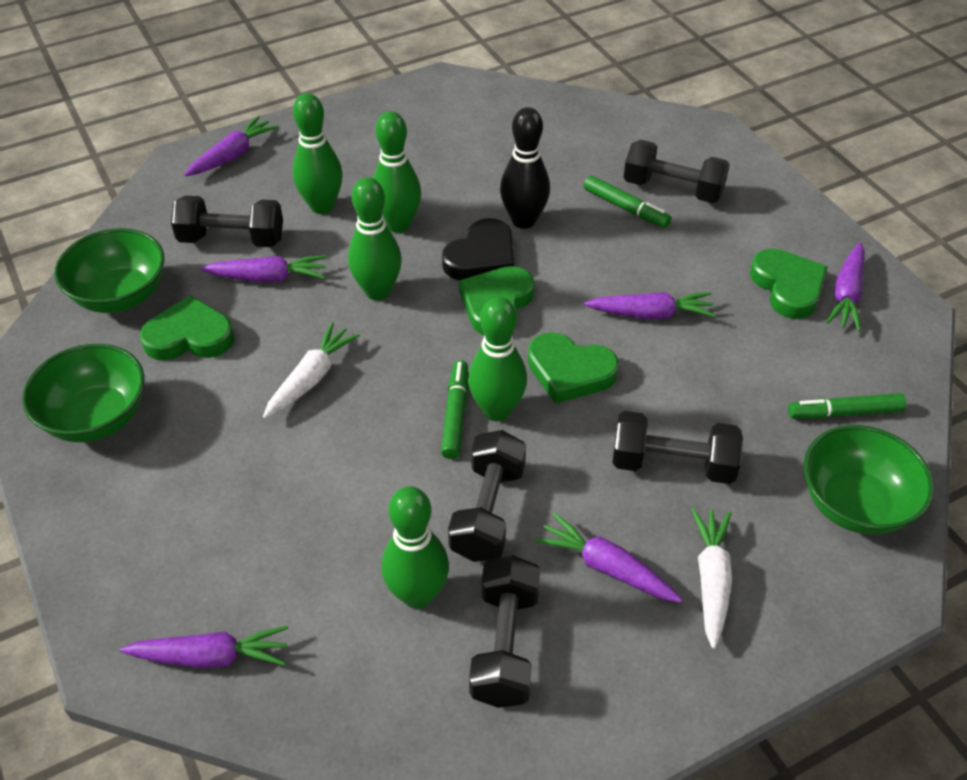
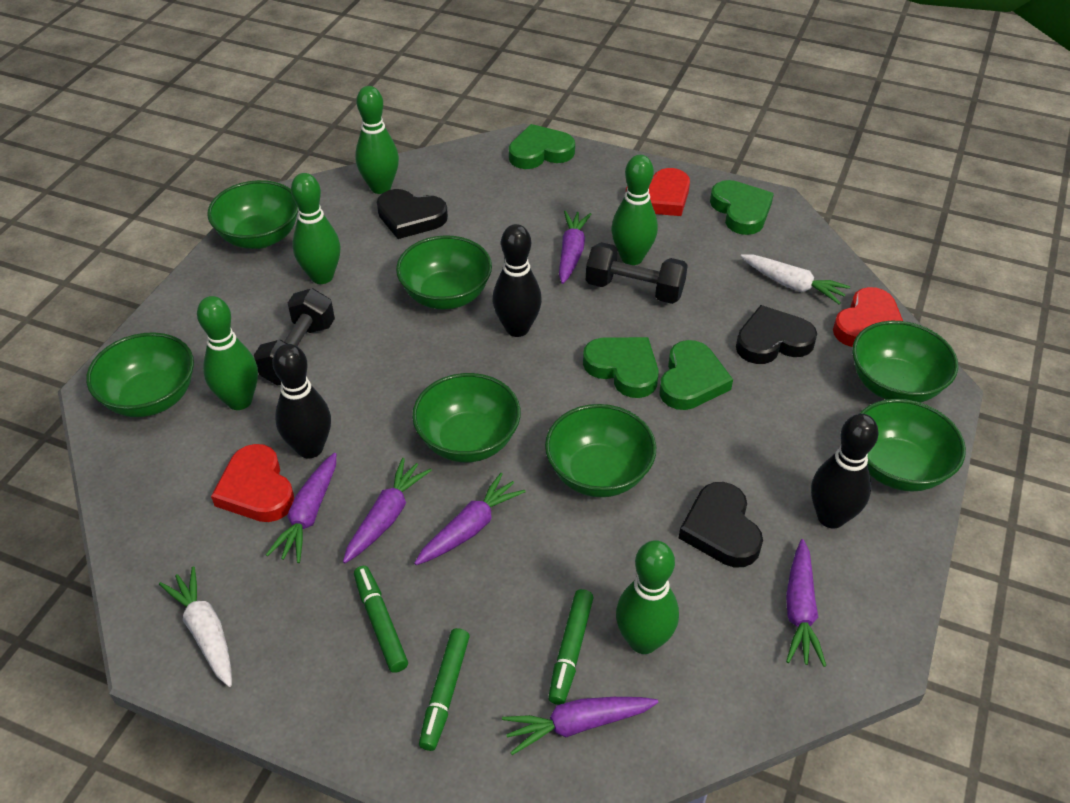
black bowling pin: [500,107,550,229] = 1 -> [273,344,331,458] [493,224,542,337] [811,414,879,529] = 3
black dumbbell: [171,195,283,247] [448,430,526,562] [469,555,540,708] [612,411,743,484] [623,140,730,203] = 5 -> [254,288,335,386] [586,242,688,304] = 2
black heart: [442,218,514,280] = 1 -> [377,189,448,239] [679,482,763,567] [736,305,817,364] = 3
green bowl: [22,344,144,442] [54,228,164,313] [804,425,934,535] = 3 -> [86,332,194,417] [207,180,298,249] [396,235,492,310] [412,373,521,462] [545,404,656,497] [852,321,958,403] [859,399,966,492] = 7
red heart: none = 0 -> [211,444,294,522] [626,168,690,216] [833,287,903,347] = 3

